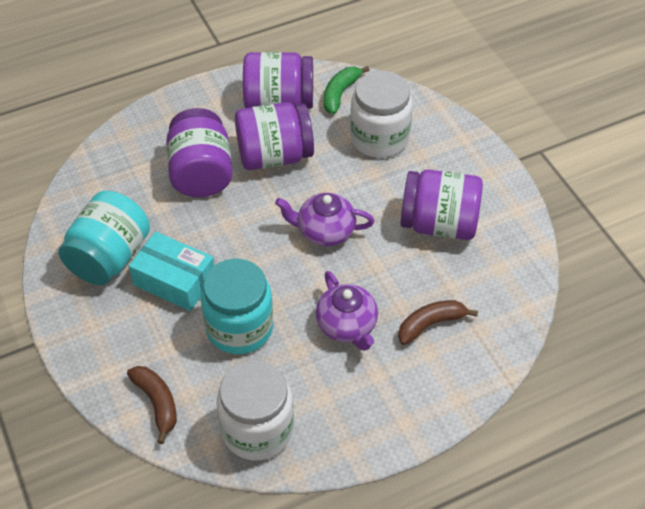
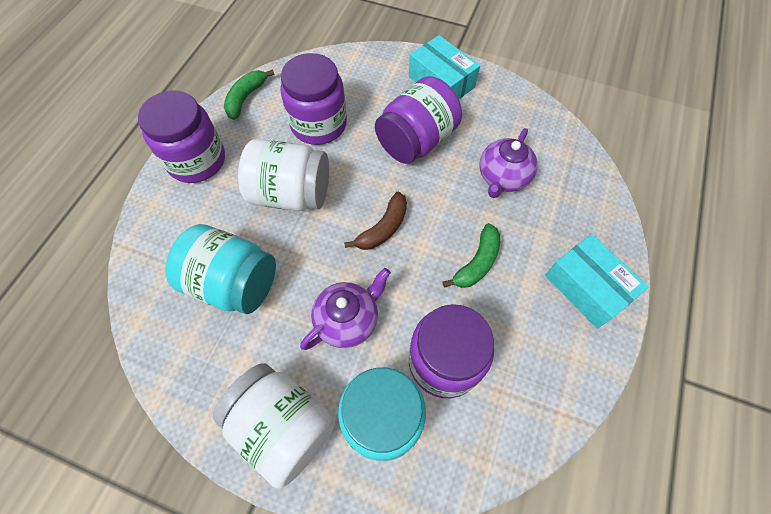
brown banana: [127,366,177,444] [398,300,478,345] = 2 -> [344,191,407,250] = 1
green banana: [324,66,370,114] = 1 -> [224,69,275,120] [443,223,500,288] = 2
turquoise box: [129,231,214,311] = 1 -> [409,35,480,99] [545,234,649,328] = 2

